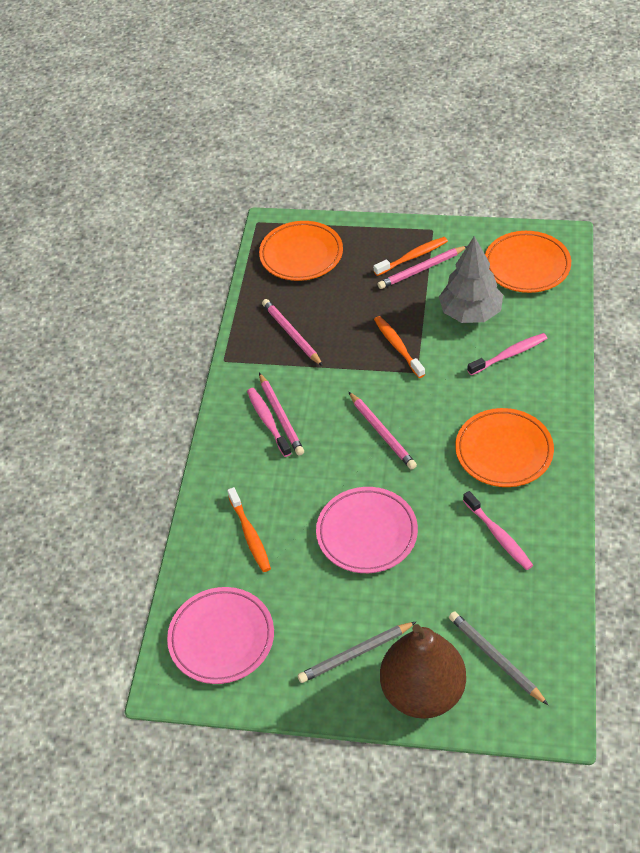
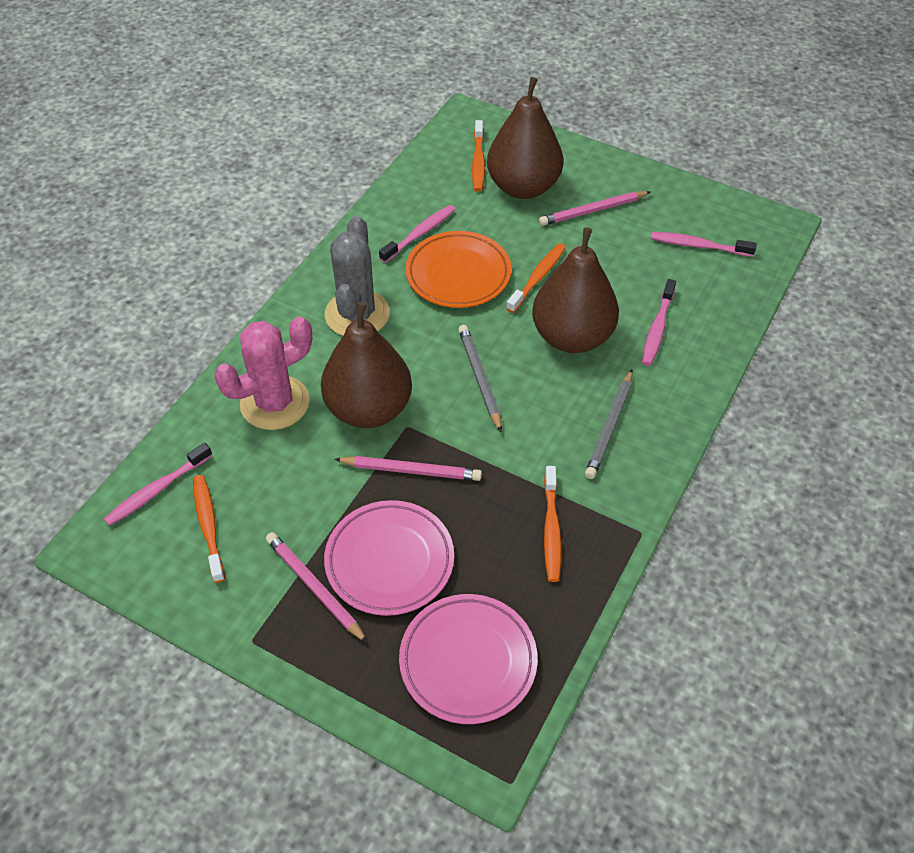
brown pear: [380,624,466,719] = 1 -> [321,302,412,428] [487,77,563,199] [532,228,619,353] = 3
grey cactus: none = 0 -> [325,216,390,336] = 1
grey tree: [439,236,503,323] = 1 -> none = 0
orange plate: [259,221,343,281] [455,408,554,487] [485,231,571,293] = 3 -> [405,231,511,308] = 1
orange toothbrush: [227,487,271,572] [374,237,448,276] [374,316,425,378] = 3 -> [193,475,225,583] [472,120,485,192] [506,243,566,313] [544,466,562,582] = 4
pink cactus: none = 0 -> [214,316,312,430] = 1
pink pencil: [259,373,304,456] [262,299,323,366] [348,391,417,470] [377,246,467,289] = 4 -> [266,532,368,643] [334,456,482,481] [539,191,650,226] = 3
pink toothbrush: [247,388,292,457] [463,491,533,570] [467,333,548,375] = 3 -> [104,443,212,526] [379,205,456,263] [642,279,676,366] [650,232,757,257] = 4

